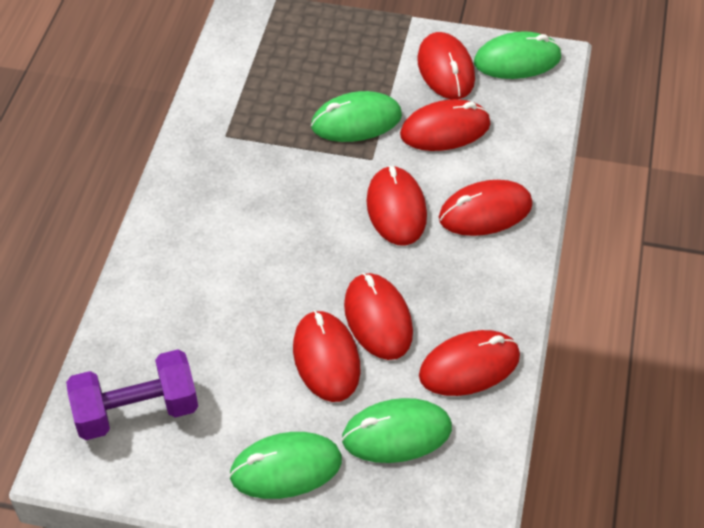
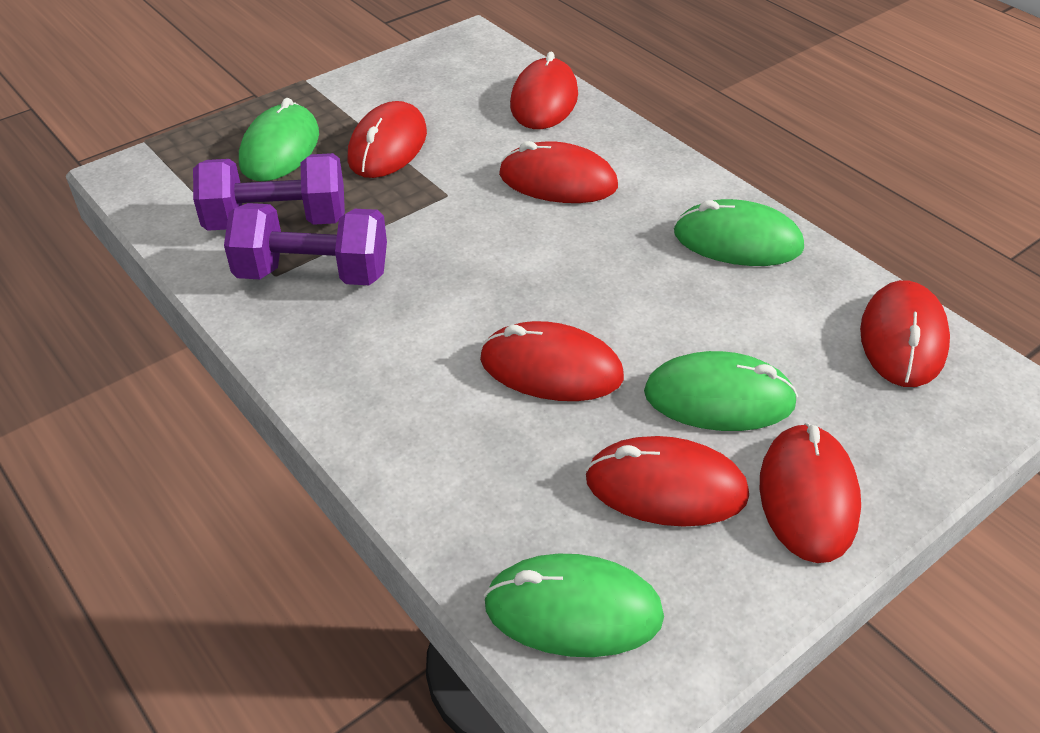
purple dumbbell: [66,349,198,440] = 1 -> [193,153,345,231] [224,203,387,285] = 2

